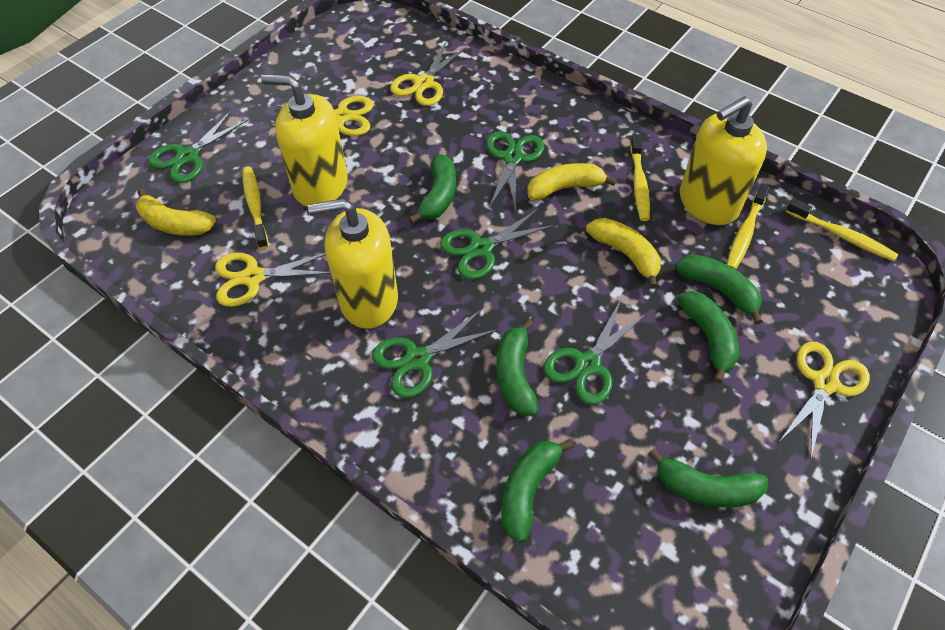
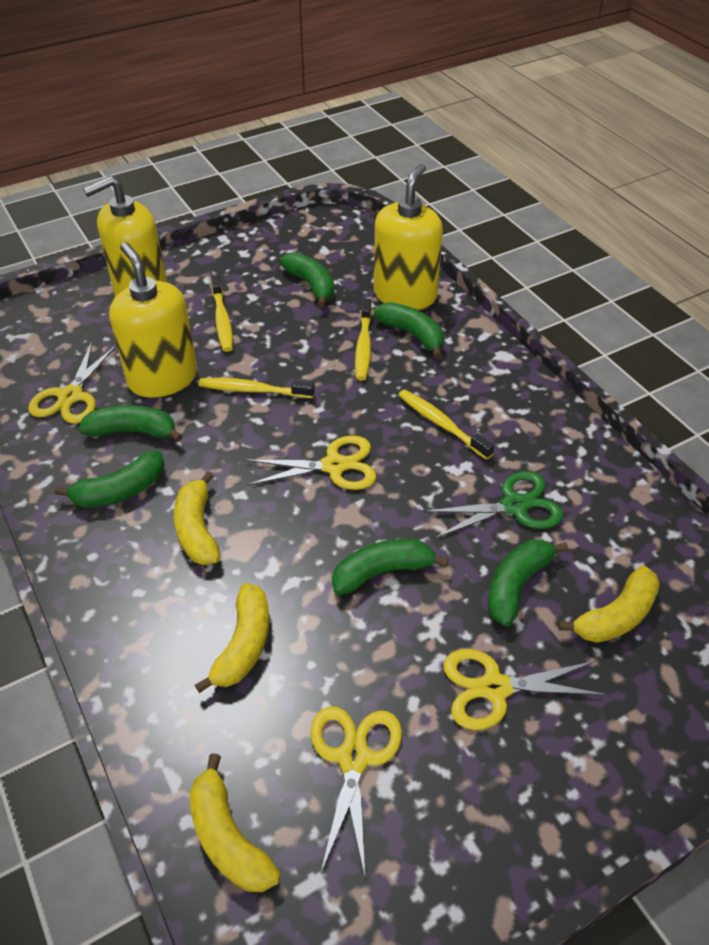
green scissors: [148,110,249,183] [372,309,499,398] [440,208,555,280] [486,131,544,212] [544,300,647,405] = 5 -> [423,471,563,538] = 1
yellow banana: [136,188,216,235] [527,163,617,200] [586,218,661,288] = 3 -> [174,471,221,565] [190,753,280,892] [195,583,269,693] [558,566,660,643] = 4

